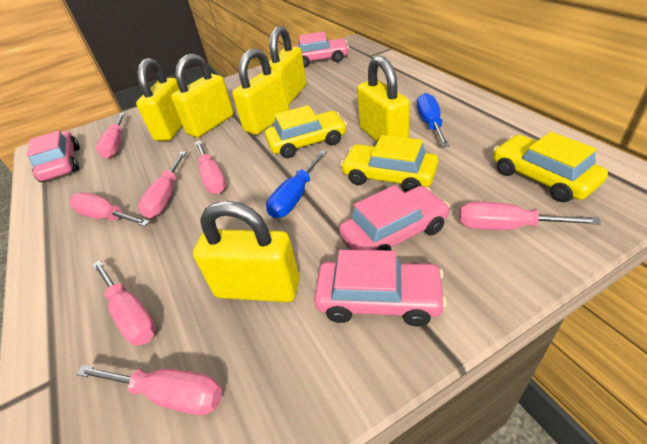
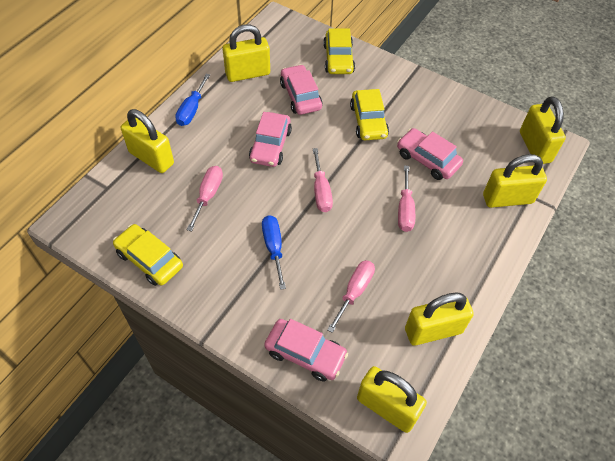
pink screwdriver: [69,192,150,227] [76,365,222,415] [92,260,156,345] [96,112,125,159] [138,151,186,218] [195,141,226,194] [459,202,601,230] = 7 -> [187,166,223,231] [313,148,333,212] [327,260,375,333] [398,165,415,232] = 4

